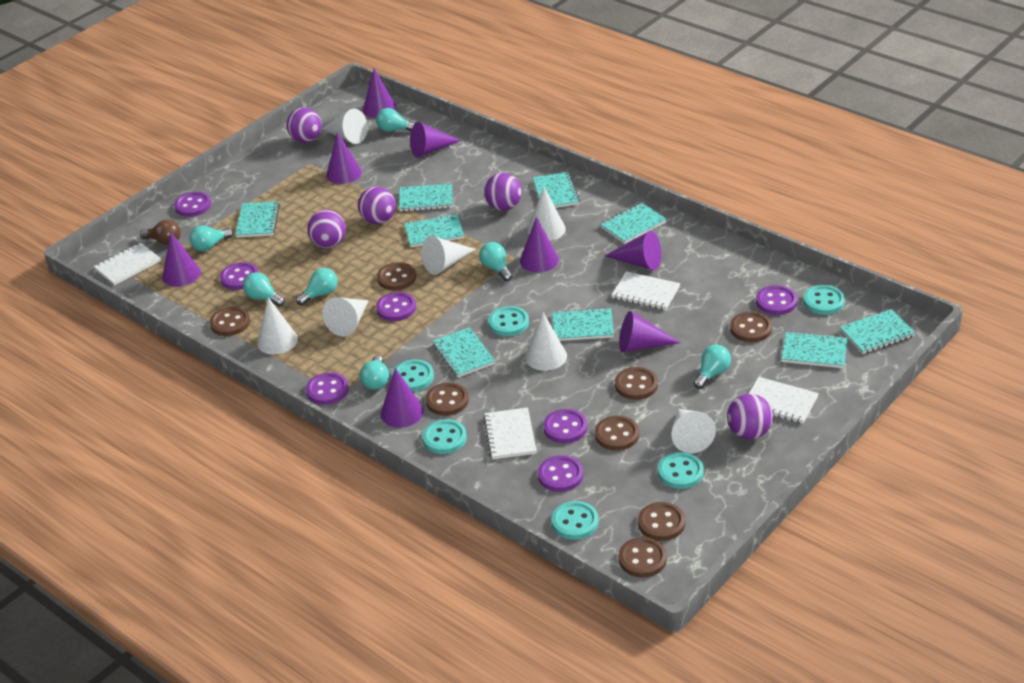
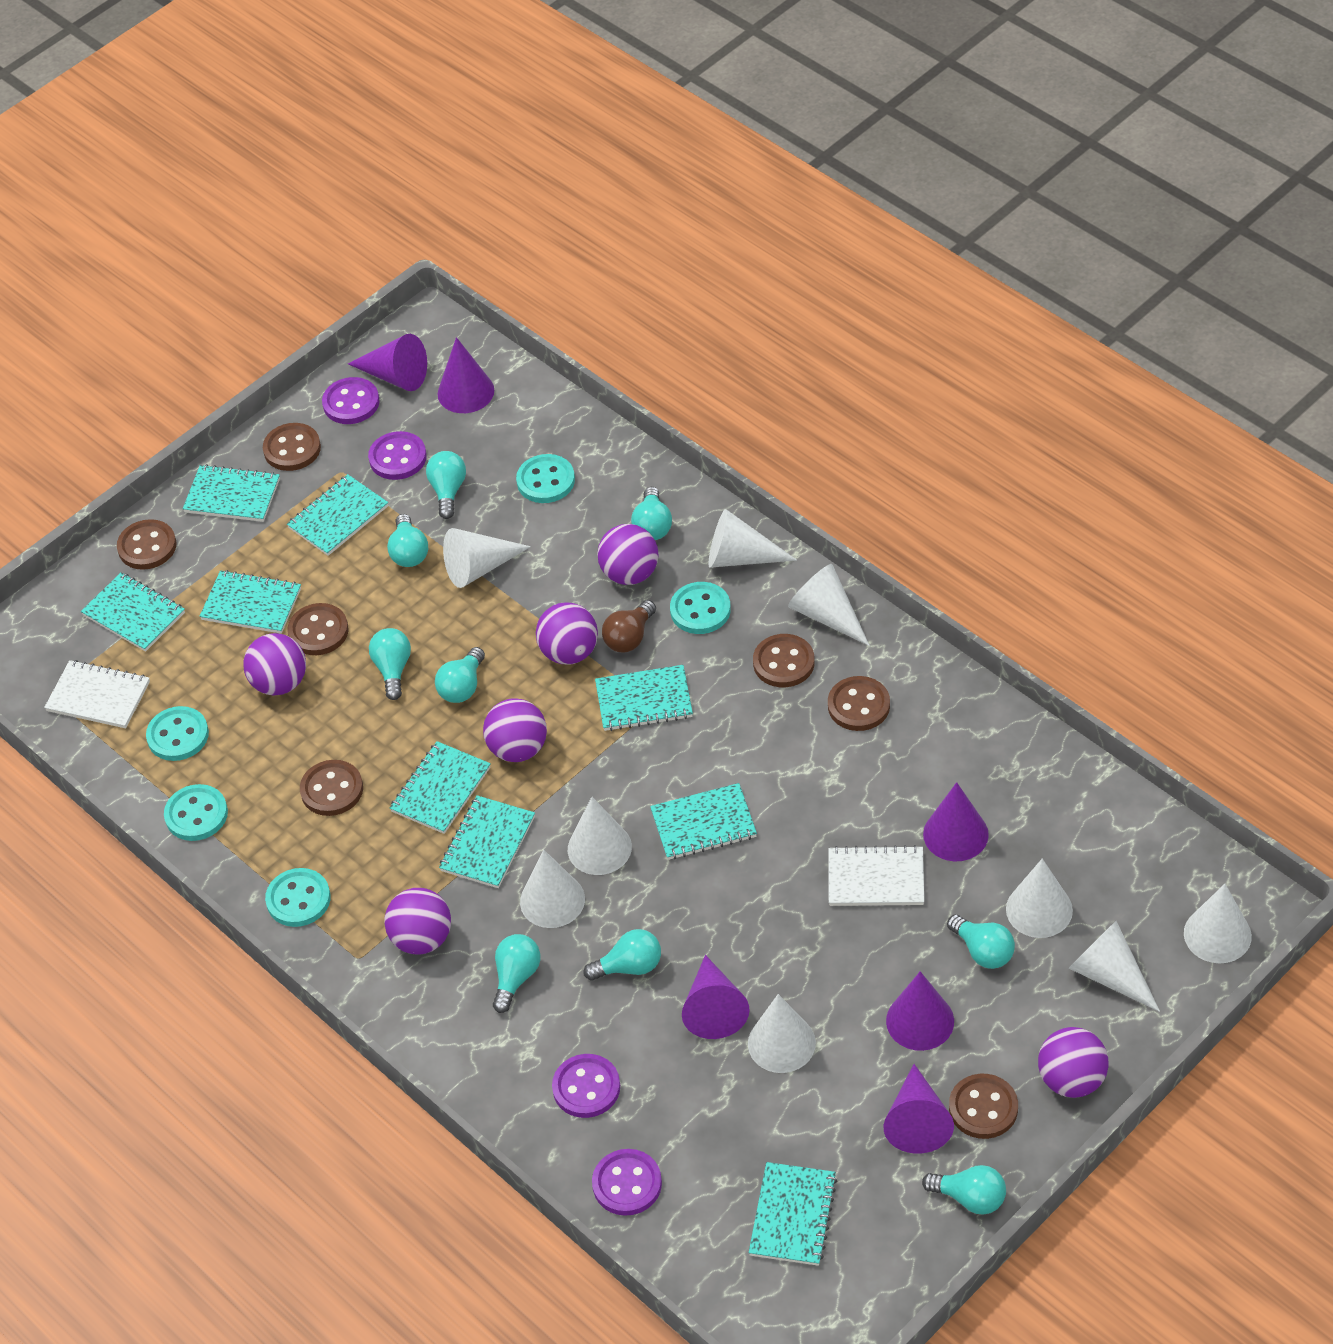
brown button: [210,307,250,336] [377,262,416,290] [426,383,469,416] [595,416,639,451] [615,367,658,400] [619,537,667,578] [638,502,685,541] [730,312,772,342] = 8 -> [117,519,176,570] [263,423,321,471] [287,603,349,655] [300,760,363,816] [753,634,815,687] [828,676,890,731] [949,1074,1018,1139] = 7
purple ball: [286,107,322,143] [307,210,346,248] [358,186,396,224] [484,173,522,211] [727,394,773,439] = 5 -> [243,633,306,696] [384,888,451,955] [483,698,547,762] [536,603,598,665] [597,524,658,585] [1038,1027,1108,1098] = 6
purple button: [174,192,211,217] [220,262,259,290] [306,372,349,405] [376,292,416,321] [538,455,583,492] [543,409,587,443] [756,285,797,315] = 7 -> [322,377,380,424] [368,431,427,480] [552,1054,620,1118] [592,1149,662,1216] = 4
purple cone: [162,232,201,287] [326,132,362,184] [363,69,397,118] [381,368,424,428] [410,122,461,158] [520,217,559,272] [605,231,661,270] [619,311,681,352] = 8 -> [348,334,427,391] [437,337,494,413] [682,955,750,1039] [884,1064,954,1154] [886,971,954,1051] [923,782,989,861] = 6
turquoise button: [392,359,434,392] [422,419,467,454] [488,306,529,336] [552,501,599,540] [658,452,704,489] [803,285,845,315] = 6 -> [146,706,209,761] [164,784,228,841] [265,868,331,927] [516,454,575,503] [670,582,731,634] = 5
turquoise light bulb: [189,225,233,251] [243,272,285,307] [296,268,338,306] [360,355,389,390] [376,108,415,132] [479,242,512,281] [693,345,731,389] = 7 -> [369,628,411,700] [387,514,428,567] [426,451,466,519] [435,647,485,703] [493,934,540,1013] [584,929,661,981] [631,487,672,540] [922,1165,1006,1215] [947,914,1015,969] = 9
white cone: [257,297,298,354] [322,109,368,144] [322,297,369,336] [421,236,476,275] [525,312,567,371] [528,187,566,241] [671,409,716,453] = 7 -> [443,528,531,588] [520,850,585,928] [568,797,632,875] [709,509,797,568] [748,994,816,1073] [788,564,870,646] [1006,858,1073,938] [1069,921,1160,1012] [1184,884,1252,963] = 9
white notebook: [94,242,161,285] [483,407,537,460] [612,271,680,310] [749,377,819,424] = 4 -> [44,660,150,728] [829,845,924,906] = 2

